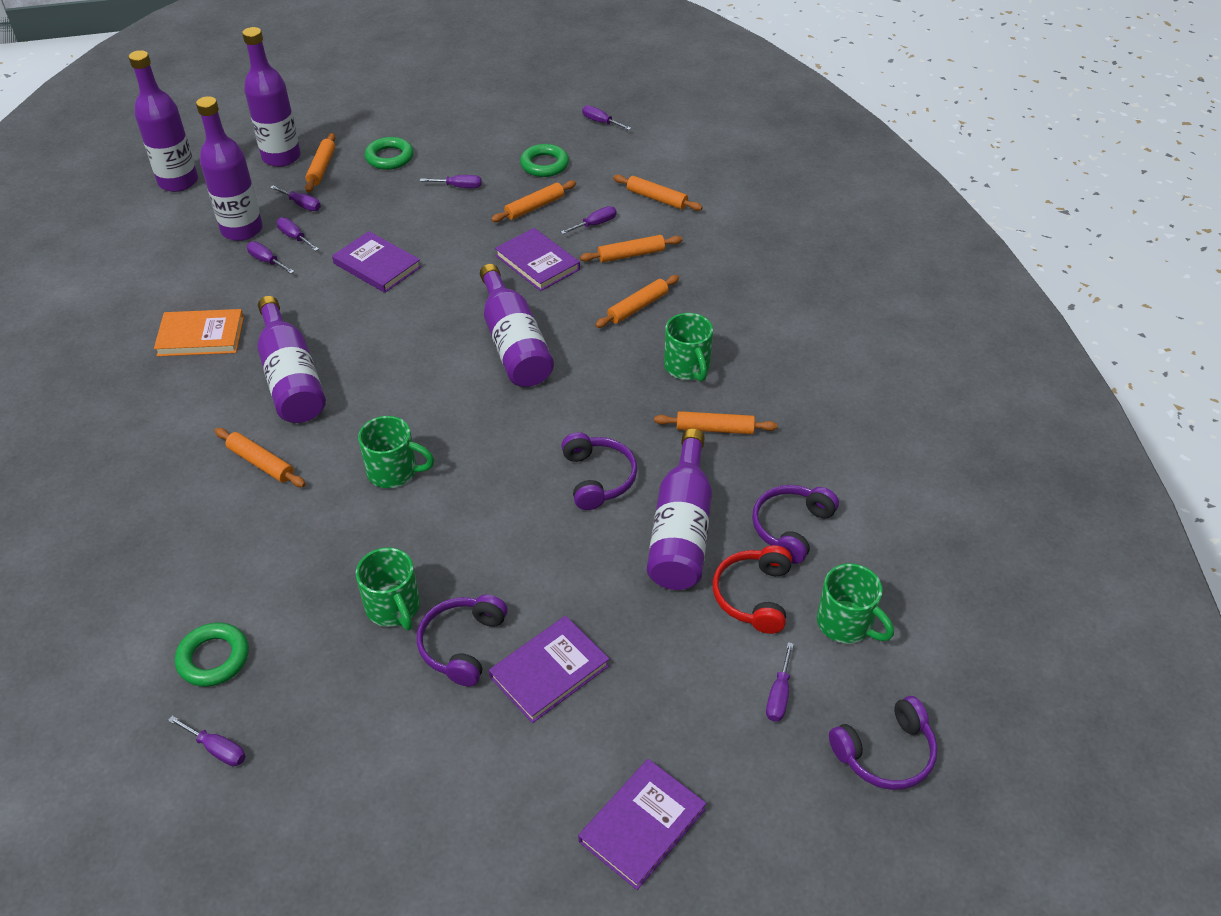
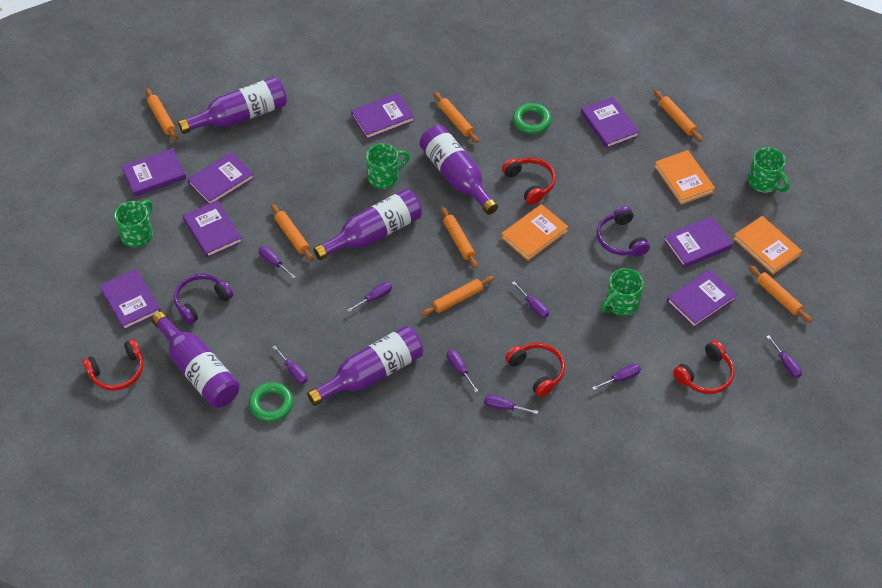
green ring: [175,622,249,687] [365,137,413,170] [520,144,569,177] = 3 -> [249,382,293,422] [513,103,551,134] = 2
orange book: [154,309,244,357] = 1 -> [501,204,568,261] [654,150,715,205] [733,216,802,275] = 3
purple book: [332,231,421,293] [489,616,609,723] [495,228,580,291] [578,759,706,890] = 4 -> [99,269,161,330] [122,148,186,197] [183,200,242,258] [187,152,254,204] [351,93,414,140] [581,97,639,149] [664,216,733,268] [667,269,737,328] = 8
purple bottle: [129,50,198,192] [196,96,263,241] [242,27,301,167] [257,296,326,423] [480,264,554,387] [647,429,712,590] = 6 -> [152,312,240,408] [178,77,287,134] [307,326,423,406] [313,189,422,260] [419,125,498,215] = 5
purple headphones: [417,594,508,687] [561,432,637,510] [752,485,839,564] [829,696,937,790] = 4 -> [174,274,233,324] [597,206,650,257] = 2
red headphones: [713,545,792,634] = 1 -> [83,339,143,391] [502,157,556,205] [505,343,565,397] [673,340,735,394] = 4

